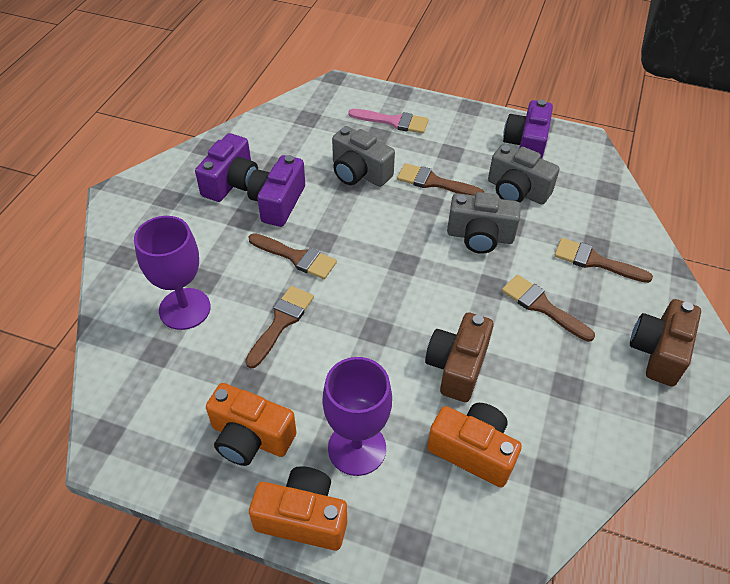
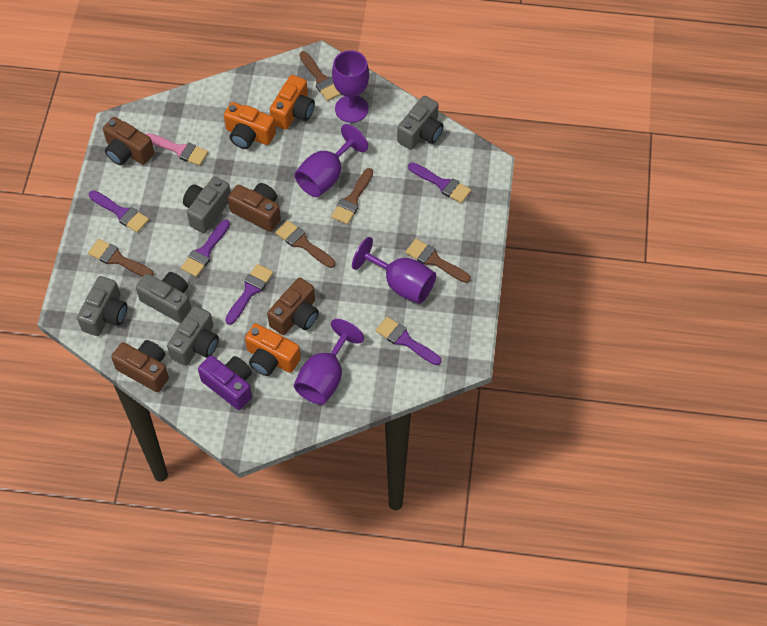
brown camera: [425,312,494,402] [630,299,701,386] = 2 -> [103,117,154,165] [111,340,169,392] [228,183,281,232] [267,278,319,335] = 4
grey camera: [332,126,395,187] [447,192,521,254] [488,144,560,204] = 3 -> [77,276,127,336] [136,272,191,323] [167,306,219,366] [183,177,231,233] [397,96,444,150] = 5
purple brush: none = 0 -> [89,190,149,233] [181,219,230,277] [225,264,273,325] [376,317,441,365] [408,162,471,203] = 5
purple camera: [195,133,258,202] [247,155,305,227] [503,100,553,159] = 3 -> [198,355,252,410] = 1
purple goblet: [134,216,211,330] [322,357,392,476] = 2 -> [294,124,368,197] [294,319,364,405] [332,50,369,123] [352,237,436,304] = 4

